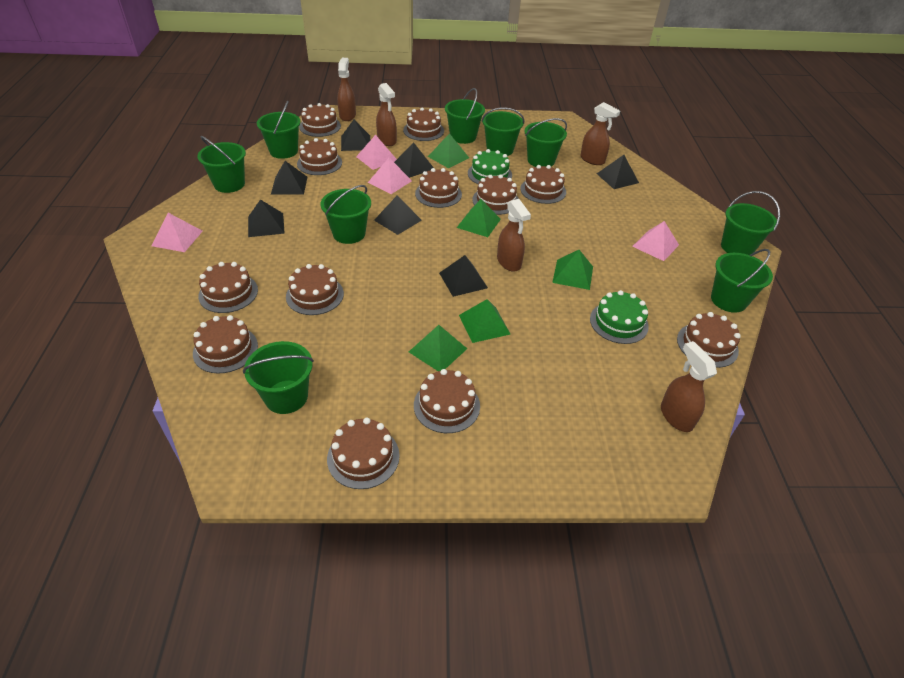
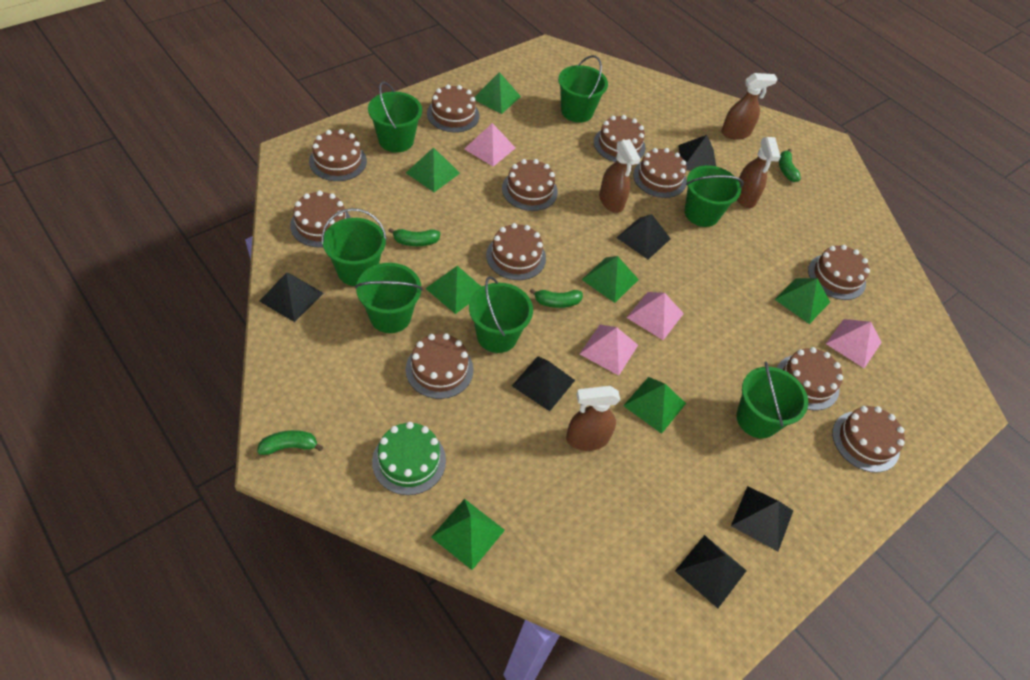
black pyramid: [248,199,285,237] [271,161,307,195] [341,120,370,151] [374,196,422,235] [394,142,434,178] [439,255,488,297] [597,155,639,189] = 7 -> [259,273,323,322] [512,356,575,411] [616,214,671,259] [675,535,747,608] [678,135,716,171] [731,486,793,551] = 6
brown cake: [193,315,258,374] [198,262,258,313] [286,264,344,315] [297,138,342,175] [299,103,341,137] [327,418,400,489] [403,107,444,141] [414,369,480,433] [415,168,462,208] [472,175,519,215] [520,165,566,204] [677,312,741,368] = 12 -> [290,191,351,248] [309,129,367,181] [406,333,473,399] [427,85,480,133] [486,223,546,280] [502,159,558,211] [594,115,646,162] [633,148,687,198] [777,347,843,410] [808,245,870,300] [832,406,905,473] = 11
brown spray bottle: [337,58,356,121] [376,83,397,146] [497,199,531,272] [580,102,620,165] [661,341,717,432] = 5 -> [566,386,620,451] [599,139,641,213] [721,73,777,140] [737,137,781,208] = 4
green banana: none = 0 -> [257,430,323,455] [388,228,441,246] [530,289,583,308] [779,149,801,182] = 4
green bucket: [197,136,246,193] [243,341,314,414] [257,101,301,159] [321,185,371,244] [445,88,485,144] [482,107,524,156] [525,118,567,167] [711,249,773,313] [721,191,780,255] = 9 -> [322,208,387,286] [355,263,423,333] [368,82,422,153] [469,276,533,353] [558,55,608,123] [684,165,743,227] [736,361,808,438] = 7
green cake: [468,149,512,184] [590,290,649,344] = 2 -> [372,422,446,495] = 1
green pyramid: [409,325,467,371] [428,133,469,168] [457,199,501,237] [459,299,511,343] [552,250,593,290] = 5 -> [406,147,460,192] [425,266,481,314] [431,499,505,570] [475,72,521,114] [582,256,639,303] [623,377,686,434] [775,278,830,324] = 7

